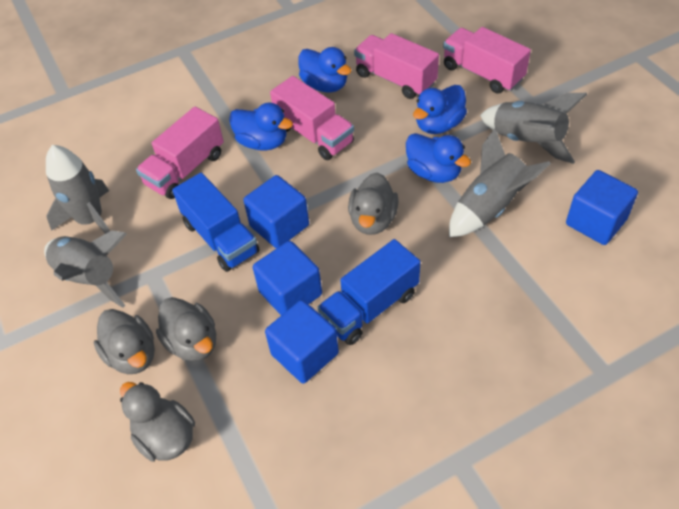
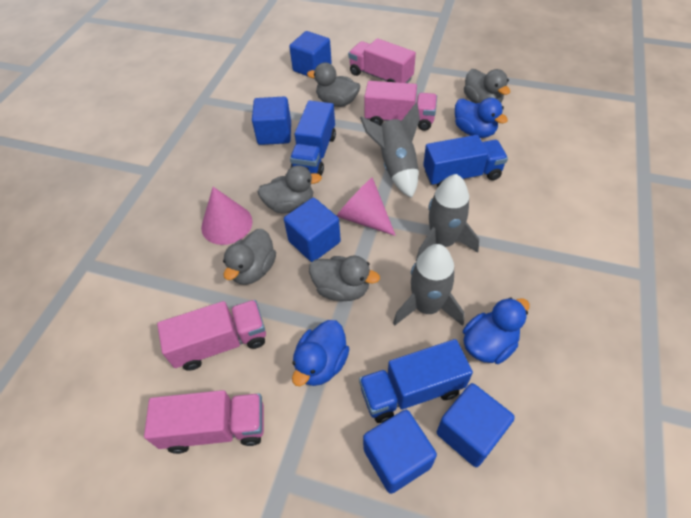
blue cube: [243,175,309,248] [253,241,322,315] [265,300,339,384] [566,170,638,245] = 4 -> [252,97,291,145] [284,198,341,262] [289,31,332,79] [363,410,437,494] [437,383,515,467] = 5
blue duck: [229,102,293,150] [298,47,351,93] [406,133,471,183] [413,85,467,134] = 4 -> [292,320,349,386] [455,98,508,138] [463,297,530,364] = 3
blue truck: [172,173,260,272] [317,239,420,345] = 2 -> [290,101,336,176] [359,339,473,423] [423,135,508,187] = 3
grey duck: [94,309,155,374] [120,382,195,462] [156,297,216,361] [348,172,399,235] = 4 -> [223,229,276,285] [257,165,322,214] [307,62,360,107] [309,255,380,301] [464,69,510,103] = 5
grey rocket: [44,230,127,308] [46,145,110,234] [449,128,551,237] [480,93,587,164] = 4 -> [360,103,420,198] [393,244,465,326] [416,174,479,261] = 3
pink cone: none = 0 -> [201,187,252,245] [337,178,396,236] = 2

